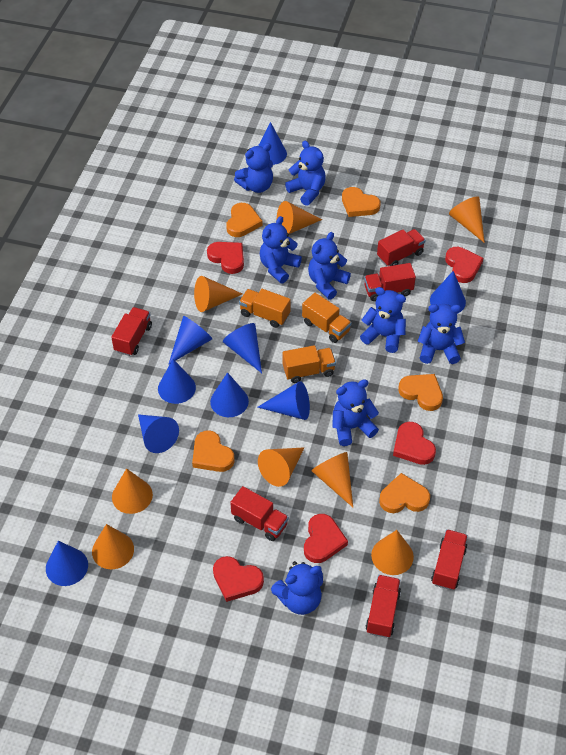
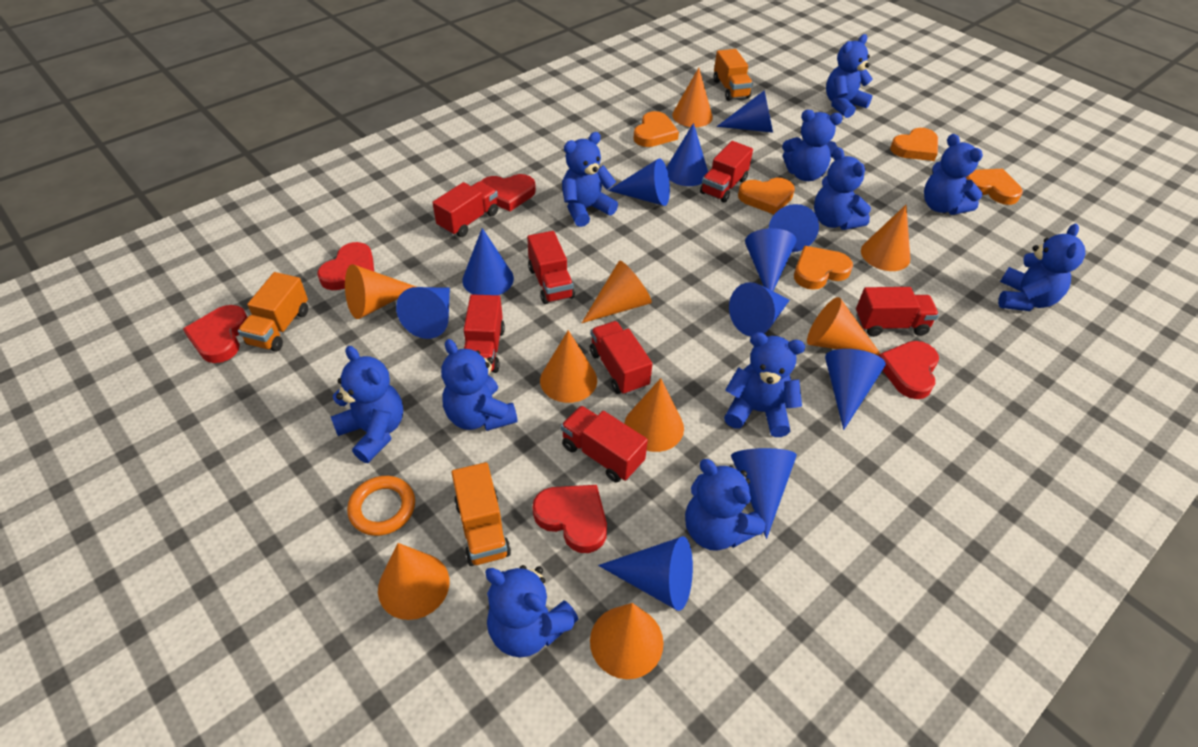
blue cone: [46,541,88,586] [138,414,179,453] [158,359,196,404] [168,316,212,365] [210,372,249,417] [223,323,262,373] [257,381,310,420] [258,122,287,165] [430,271,466,314] = 9 -> [396,287,450,339] [462,228,514,295] [598,536,693,611] [608,158,670,206] [666,123,708,186] [717,91,773,133] [729,282,790,336] [731,448,797,539] [745,228,796,291] [769,204,819,252] [825,349,886,430] = 11
blue teddy bear: [234,143,273,193] [260,216,302,283] [271,561,323,615] [285,141,326,206] [308,232,351,300] [332,379,379,446] [360,287,406,353] [418,304,465,364] = 8 -> [331,346,403,463] [441,339,518,431] [485,565,579,657] [562,132,618,227] [685,459,765,551] [724,332,805,437] [782,110,843,181] [814,147,871,230] [826,34,873,118] [924,134,983,215] [998,224,1085,311] = 11
orange cone: [92,524,134,569] [112,468,153,514] [194,276,242,312] [258,447,304,487] [277,201,322,234] [311,452,353,507] [371,530,414,575] [449,196,485,243] = 8 -> [345,264,416,319] [378,543,449,620] [540,330,597,403] [582,260,652,323] [590,603,663,679] [624,378,684,452] [672,68,713,127] [807,297,881,356] [861,205,910,271] = 9
orange ring: none = 0 -> [347,476,415,536] = 1
red truck: [111,307,152,356] [230,486,289,541] [364,263,416,301] [366,575,401,638] [377,229,426,266] [431,529,468,590] = 6 -> [432,181,498,237] [464,294,505,373] [527,231,575,304] [561,406,648,483] [590,321,652,395] [700,141,753,203] [856,287,939,337] = 7

